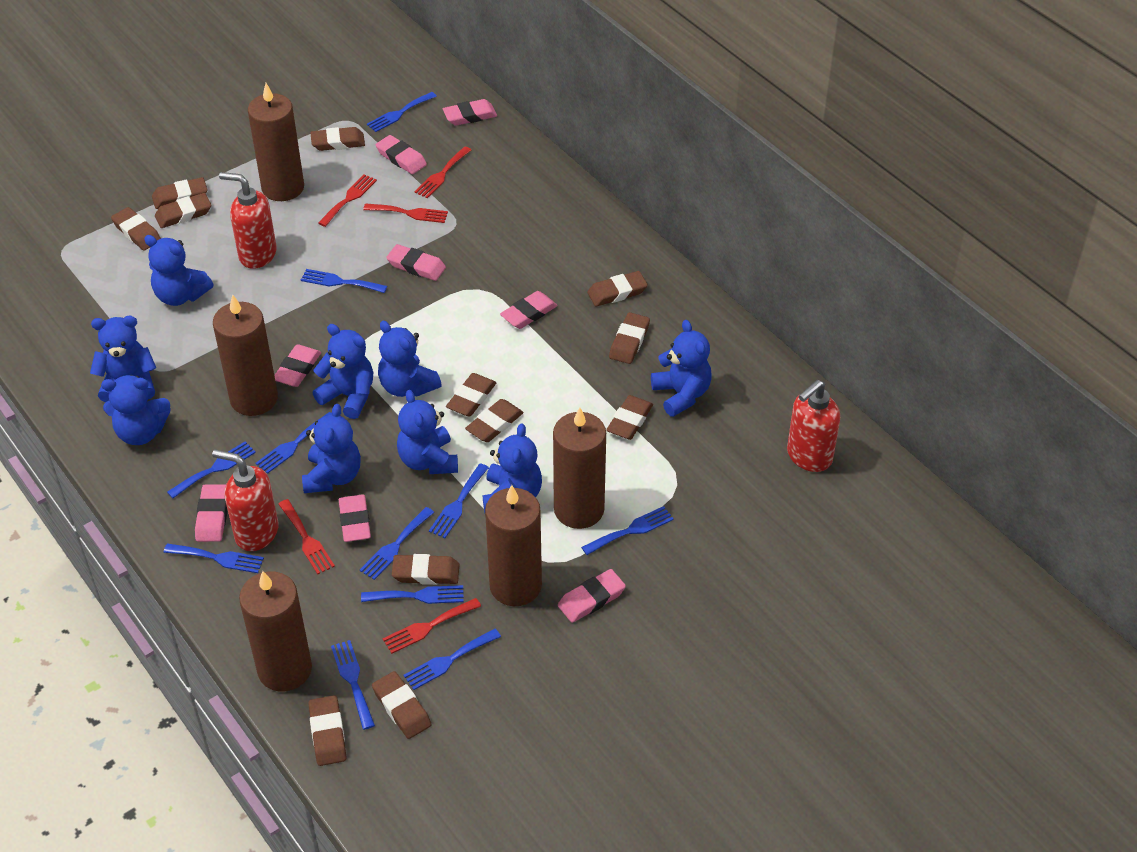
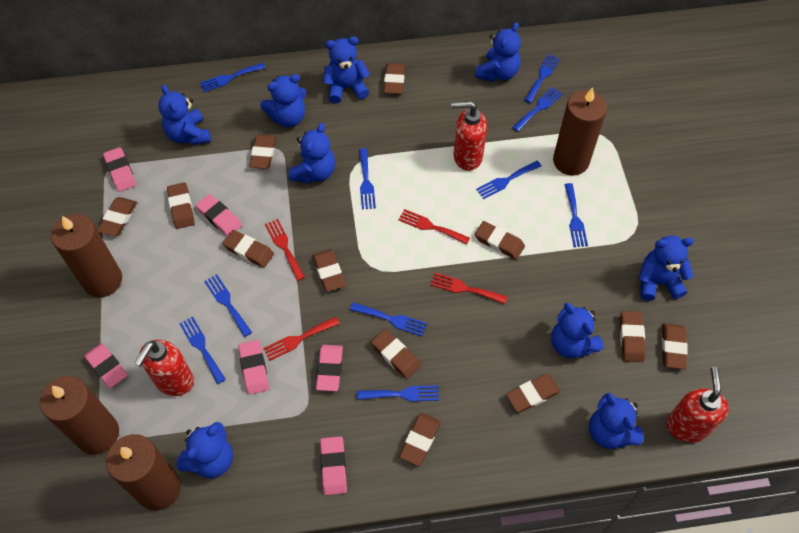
blue fork: [164,543,264,573] [167,441,256,498] [255,412,332,474] [301,269,387,293] [331,640,375,730] [360,507,434,580] [361,585,464,604] [367,92,437,132] [404,629,501,690] [429,463,489,538] [581,506,674,555] = 11 -> [179,316,226,384] [200,63,266,92] [204,274,252,337] [350,303,427,337] [357,385,439,402] [359,148,376,209] [476,161,542,199] [512,87,563,132] [524,54,560,103] [564,183,588,247] = 10
brown candle: [213,294,278,416] [239,571,312,692] [248,83,304,201] [485,485,542,606] [553,407,606,529] = 5 -> [40,376,119,455] [51,214,122,297] [106,434,181,511] [553,87,607,176] = 4
pink eraser: [195,484,227,542] [274,344,321,387] [339,494,371,542] [376,135,427,174] [386,244,446,281] [443,99,497,126] [500,291,558,329] [558,569,626,623] = 8 -> [84,343,127,388] [103,147,136,192] [196,194,242,236] [238,340,269,395] [316,345,343,391] [320,436,347,495] = 6
red fork: [278,499,335,574] [318,174,377,227] [363,203,448,223] [383,598,481,654] [414,146,471,198] = 5 -> [263,317,340,361] [265,219,305,281] [398,209,470,244] [431,273,507,304] = 4

